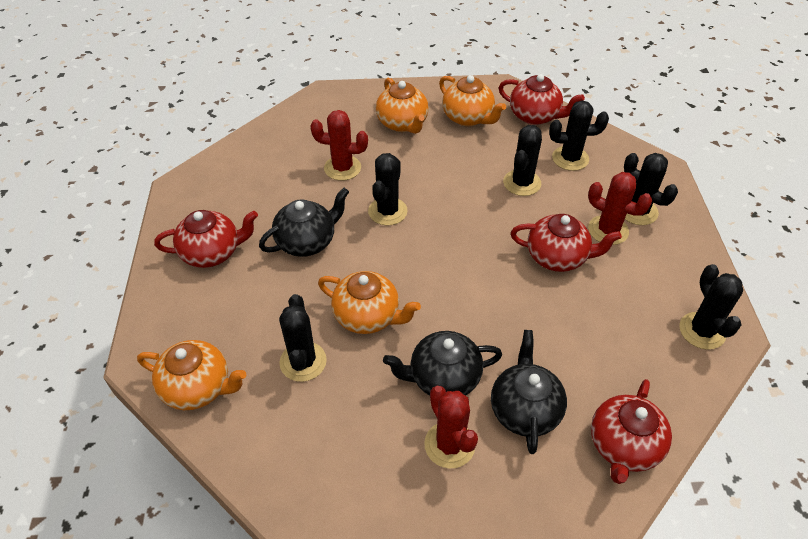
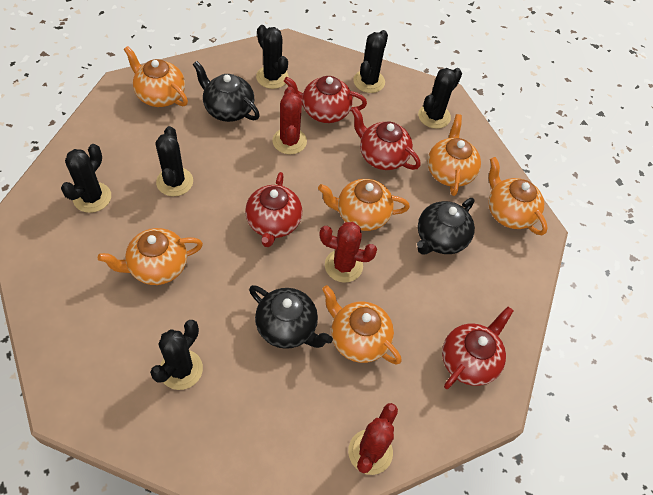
orange teapot: [137,340,246,410] [318,271,421,334] [376,78,429,134] [439,75,506,126] = 4 -> [98,228,203,285] [124,46,188,107] [318,179,410,231] [322,285,402,365] [428,114,481,196] [488,157,548,235] = 6

